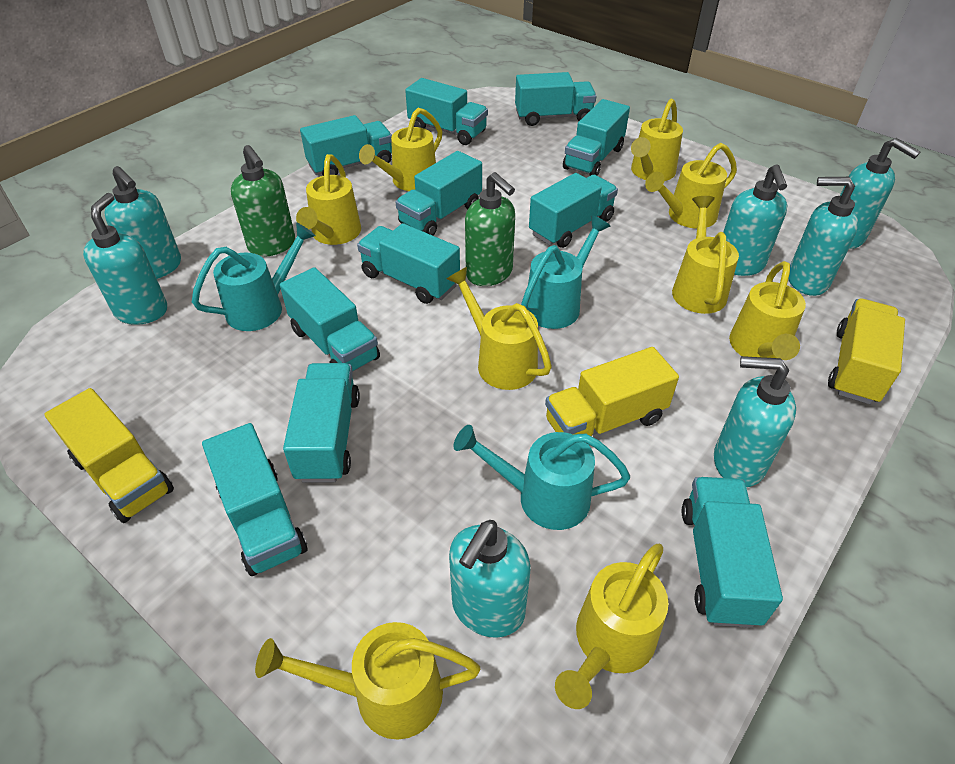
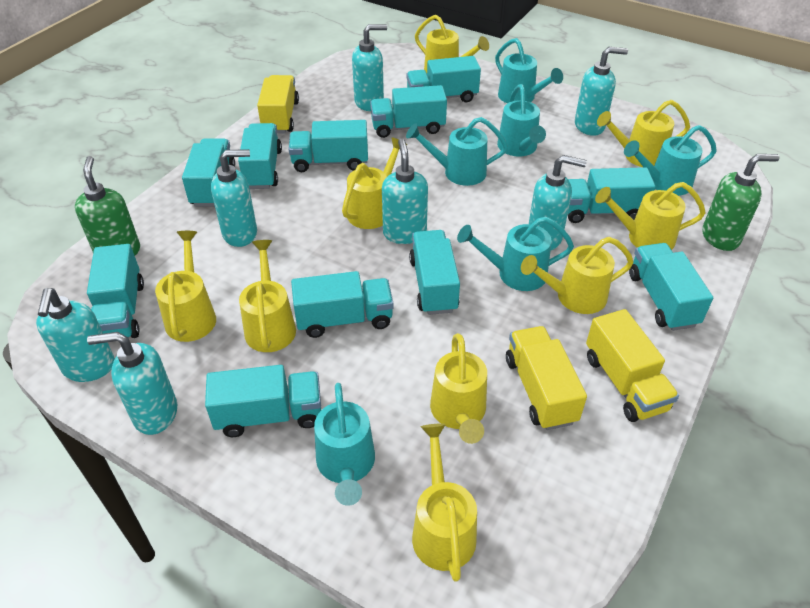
turquoise watering can: [192,222,316,331] [453,425,630,530] [521,215,610,329] = 3 -> [314,383,375,506] [406,117,508,186] [457,217,574,291] [495,38,563,103] [497,84,546,156] [624,125,717,196] = 6

